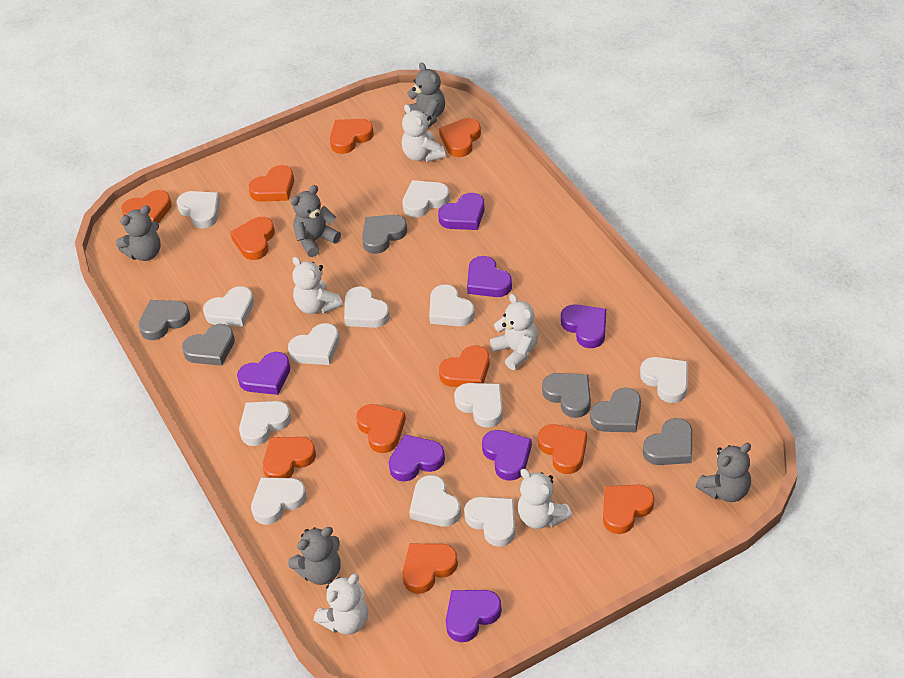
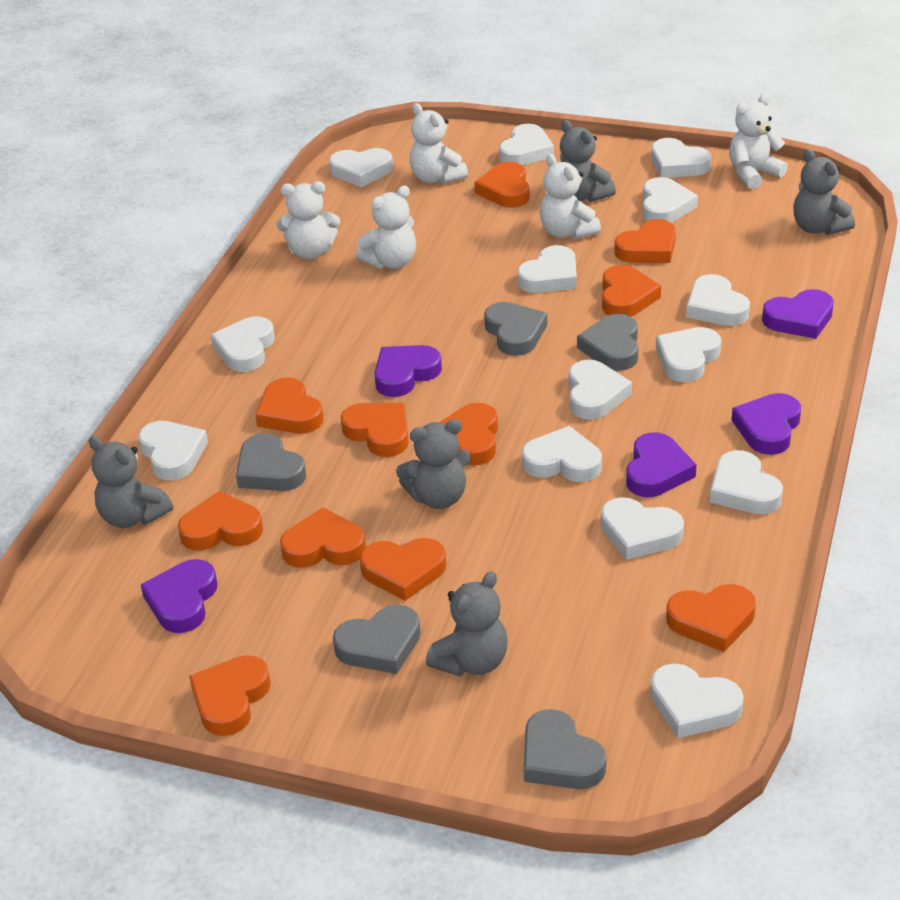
grey heart: [139,300,190,340] [182,324,235,366] [362,215,407,254] [542,373,591,418] [590,388,641,432] [643,418,692,465] = 6 -> [236,433,306,491] [333,605,421,674] [484,302,547,356] [524,709,606,789] [577,314,638,371] = 5
purple heart: [237,352,291,395] [389,434,445,481] [438,193,485,230] [446,590,502,642] [467,256,512,297] [482,430,532,481] [561,304,606,348] = 7 -> [141,559,217,633] [374,345,442,397] [626,432,697,497] [732,393,801,455] [762,289,834,339] = 5
white heart: [177,191,220,229] [203,286,254,327] [239,401,291,446] [251,477,306,525] [288,323,339,365] [344,286,390,328] [402,180,450,217] [409,475,461,527] [429,284,475,326] [454,383,503,428] [464,497,515,547] [640,357,688,403] = 12 -> [138,421,208,481] [211,316,275,372] [329,148,393,188] [499,124,554,166] [517,245,577,293] [522,426,602,482] [569,360,632,420] [601,497,684,560] [642,177,698,223] [650,663,744,738] [651,138,711,178] [656,327,721,382] [686,274,750,326] [710,450,783,514] = 14

